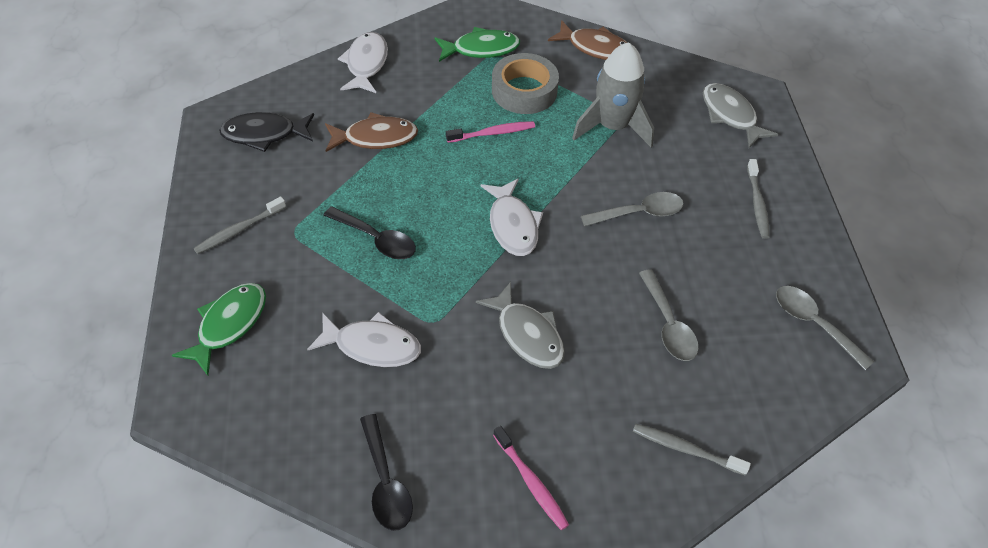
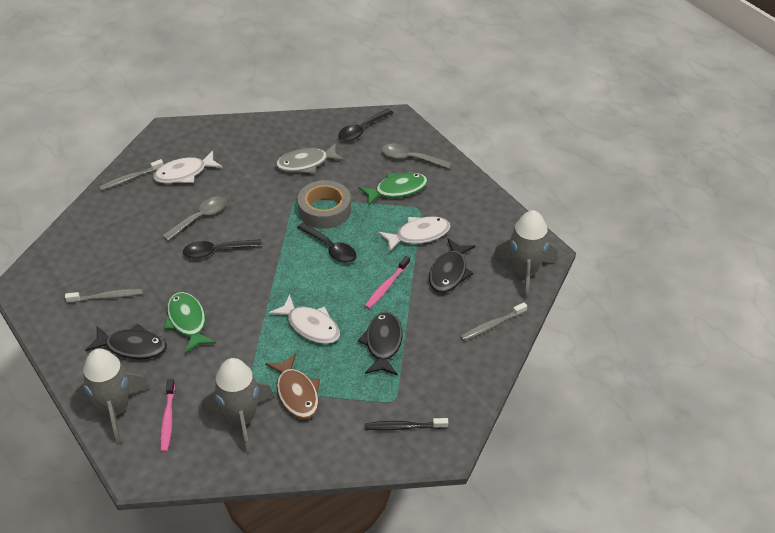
black fish: [219,112,314,152] = 1 -> [85,324,167,359] [358,312,403,376] [429,238,475,293] = 3
black spoon: [323,206,416,259] [360,414,413,531] = 2 -> [183,239,262,259] [297,222,357,263] [338,109,393,141] = 3
black toothbrush: none = 0 -> [364,418,448,430] = 1
brown fish: [325,112,418,152] [548,20,628,60] = 2 -> [265,353,320,419] = 1
grey fish: [476,282,565,369] [703,83,778,148] = 2 -> [276,143,344,174] = 1
grey rocket: [572,42,654,147] = 1 -> [75,349,150,445] [202,358,274,454] [493,210,557,300] = 3
grey spoon: [581,192,684,227] [639,269,699,361] [776,286,874,370] = 3 -> [162,196,227,241] [382,144,451,169] = 2

